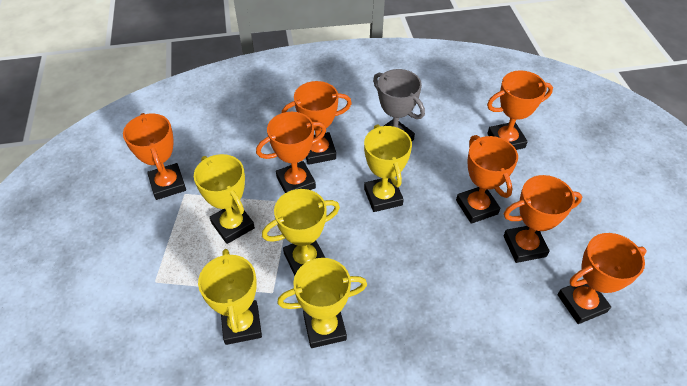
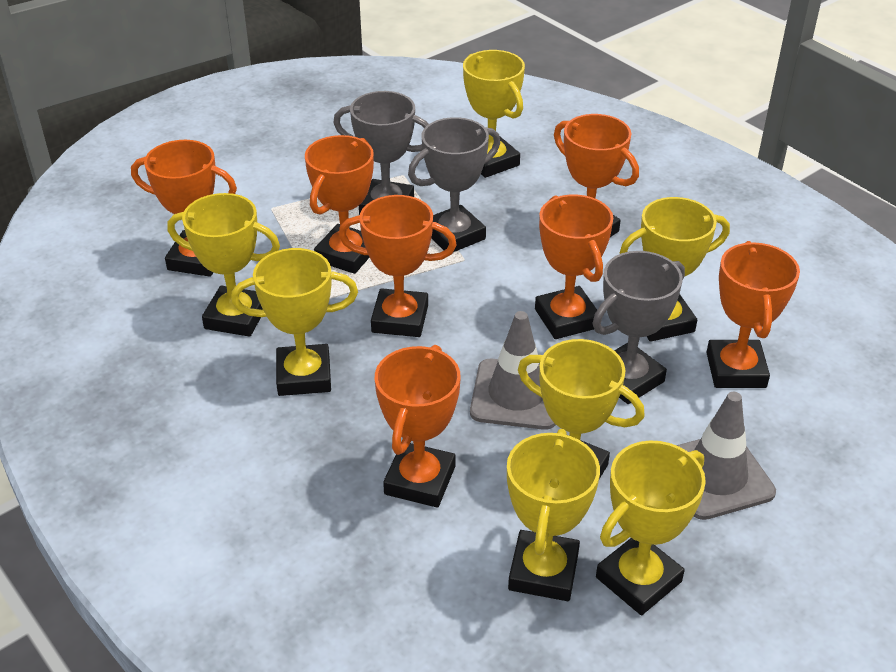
grey traffic cone: none = 0 -> [470,311,556,430] [676,392,776,520] = 2
grey trophy: [373,69,425,141] = 1 -> [333,91,429,215] [408,117,500,252] [593,251,685,404] = 3
yellow trophy: [194,154,255,244] [198,249,262,345] [262,189,340,276] [277,258,367,348] [364,124,412,212] = 5 -> [167,193,280,337] [231,248,358,396] [463,50,525,178] [507,429,600,601] [518,339,645,479] [596,441,706,615] [620,197,730,342] = 7

